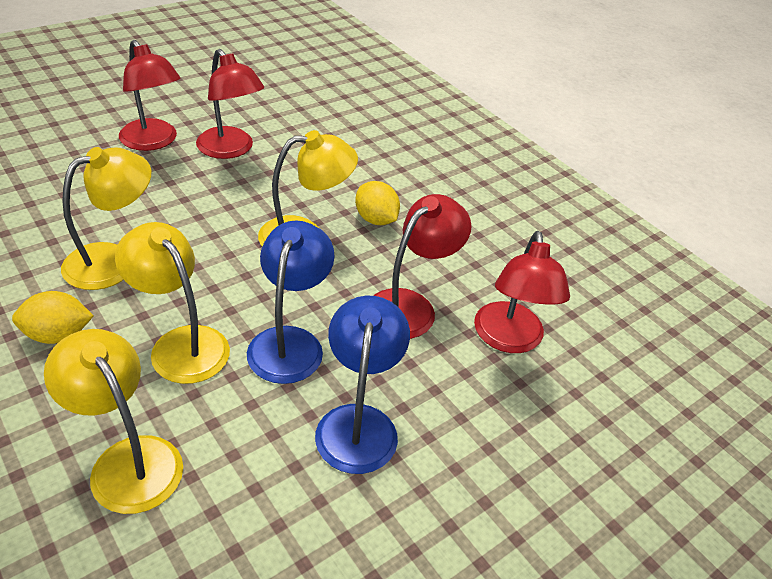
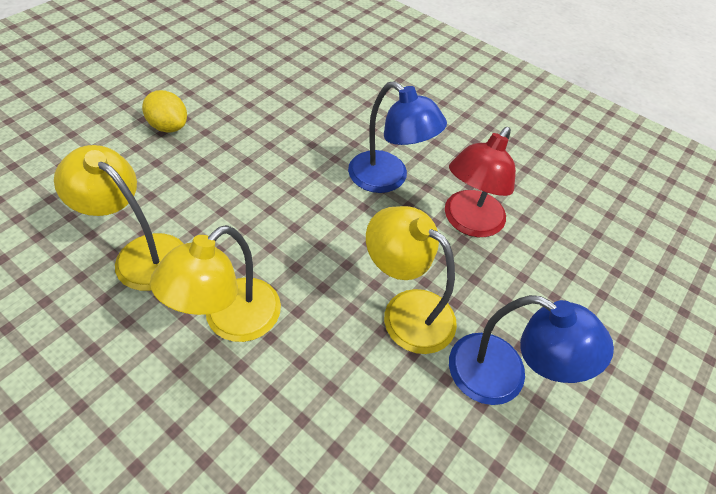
red lamp: [119,40,181,151] [196,49,264,159] [373,194,472,339] [474,231,570,353] = 4 -> [445,127,516,237] = 1
yellow lamp: [44,329,183,514] [61,147,151,290] [115,222,230,384] [258,130,358,246] = 4 -> [54,145,184,291] [150,225,281,342] [366,206,457,354] = 3
yellow lemon: [12,291,94,344] [355,181,400,225] = 2 -> [142,90,187,133] = 1

